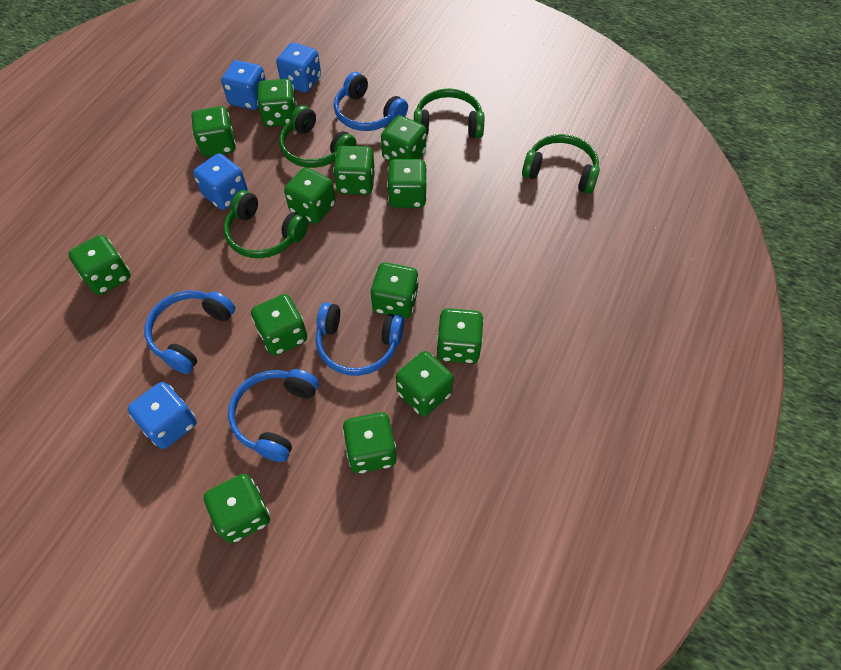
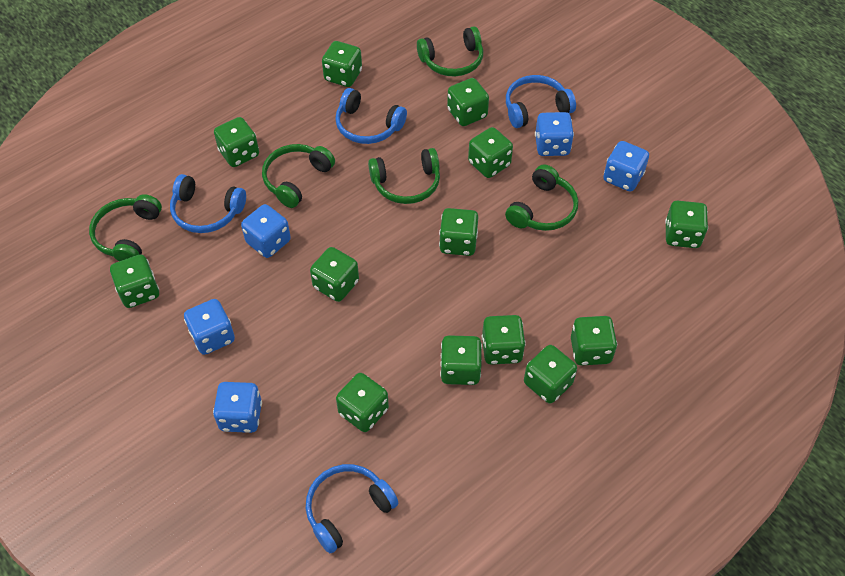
blue dice: [128,382,196,449] [193,153,248,210] [221,60,266,110] [276,43,321,93] = 4 -> [184,299,235,355] [213,382,262,433] [241,204,291,258] [535,112,574,156] [603,141,649,192] = 5
green headphones: [224,190,308,258] [279,105,356,168] [414,88,484,138] [522,134,600,194] = 4 -> [89,194,162,261] [262,144,335,208] [368,148,440,204] [417,26,483,76] [505,164,578,231] = 5

